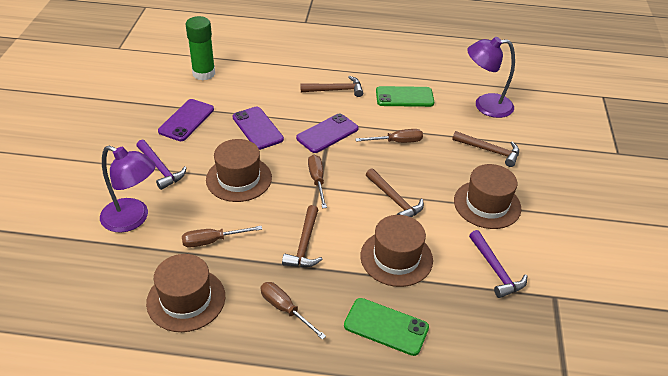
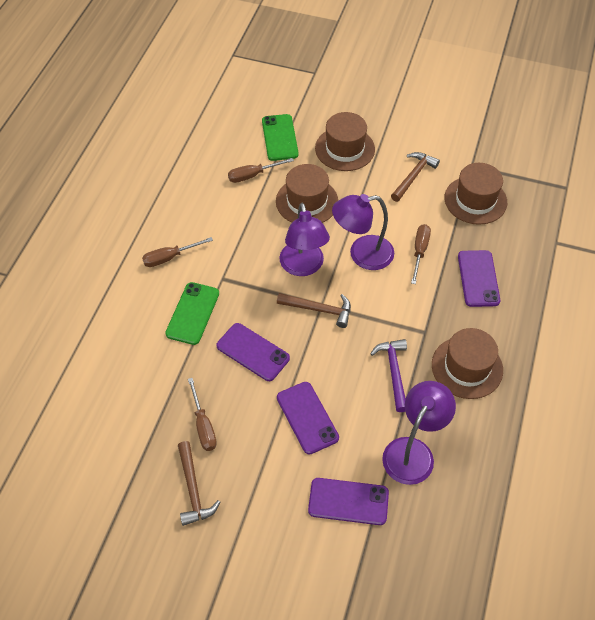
brown hammer: [282,205,323,267] [300,76,363,97] [366,168,424,217] [452,131,519,167] = 4 -> [178,441,220,526] [277,293,351,328] [391,152,440,202] = 3
green glue stick: [186,16,215,80] = 1 -> none = 0
purple hammer: [136,140,187,190] [469,230,527,298] = 2 -> [371,339,407,412] = 1
purple lamp: [100,145,156,233] [467,37,515,118] = 2 -> [279,203,330,276] [332,194,394,270] [382,381,456,485] = 3
purple phone: [158,99,214,141] [233,107,284,150] [296,113,359,153] = 3 -> [216,323,290,381] [277,382,339,454] [308,478,389,525] [458,250,500,307] = 4

